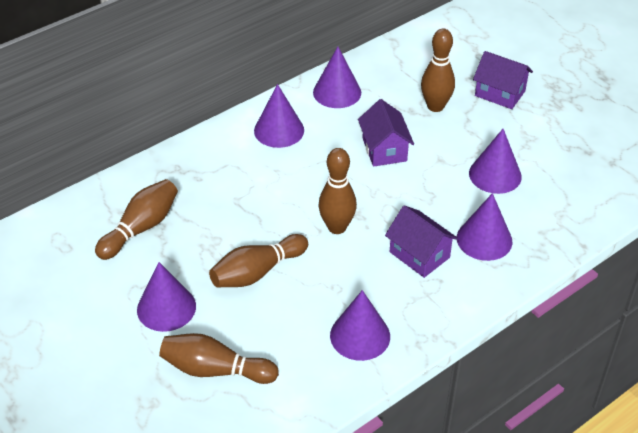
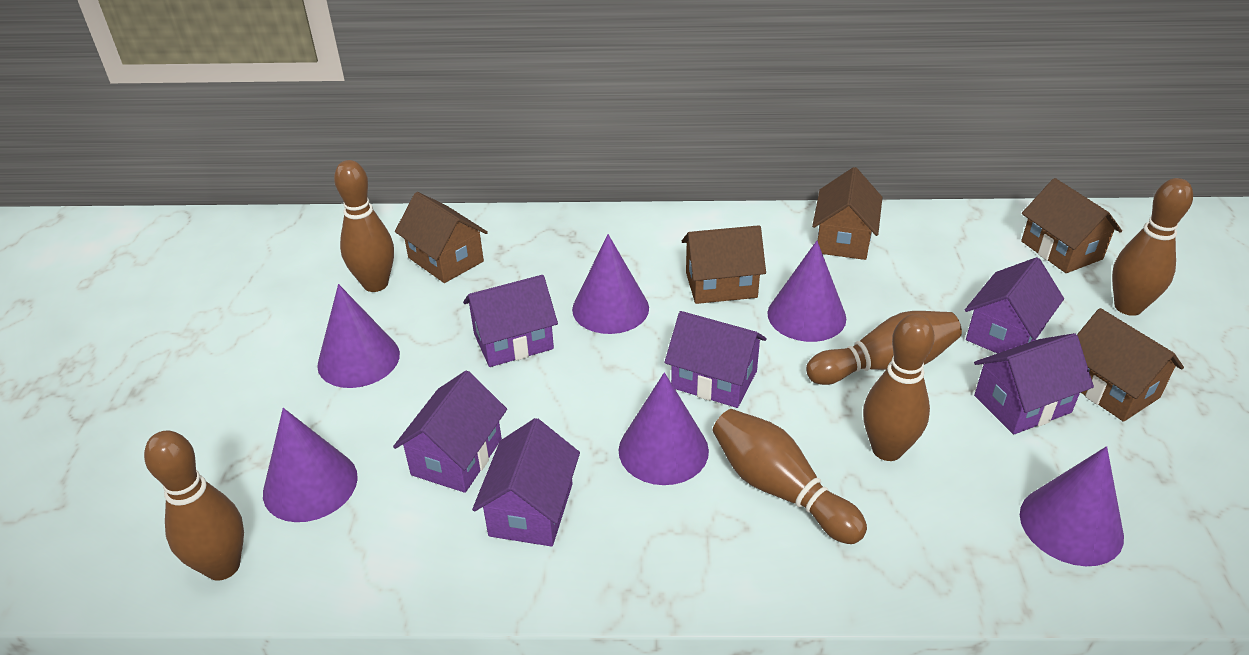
brown bowling pin: [95,179,178,260] [159,333,279,384] [209,234,308,287] [318,148,357,234] [421,29,455,112] = 5 -> [144,430,244,581] [334,160,394,292] [713,409,867,544] [806,311,962,385] [863,314,935,461] [1112,178,1193,316] = 6
brown house: none = 0 -> [395,192,488,283] [682,225,766,304] [812,167,883,260] [1021,178,1122,273] [1077,308,1184,422] = 5
purple house: [358,99,414,167] [385,205,458,278] [473,51,533,109] = 3 -> [393,371,507,493] [463,275,558,367] [472,418,580,547] [664,311,767,408] [965,257,1064,353] [974,333,1094,434] = 6

